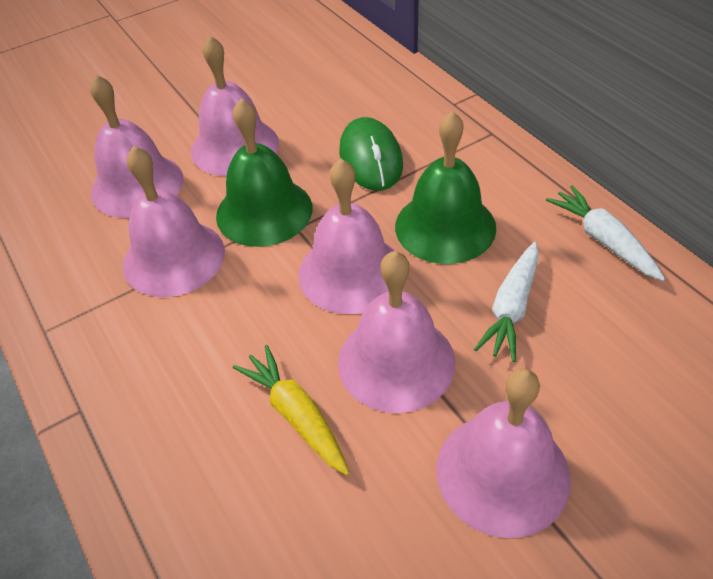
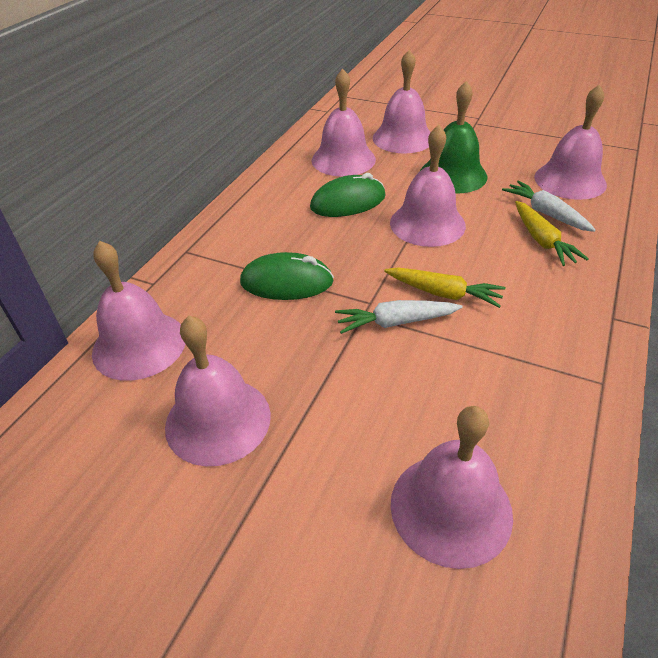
green bell: [216,98,313,247] [395,111,496,264] = 2 -> [420,81,487,194] = 1
green mouse: [339,117,403,191] = 1 -> [240,252,334,300] [310,173,386,217] = 2
pink bell: [90,74,184,218] [123,146,225,297] [191,35,279,176] [298,159,394,314] [338,251,455,413] [436,369,571,538] = 6 -> [92,241,185,381] [165,315,271,467] [312,69,376,176] [373,50,430,154] [390,125,466,247] [391,406,513,569] [534,84,607,200] = 7
yellow carrot: [233,345,349,475] = 1 -> [384,267,506,308] [515,201,589,266] = 2

